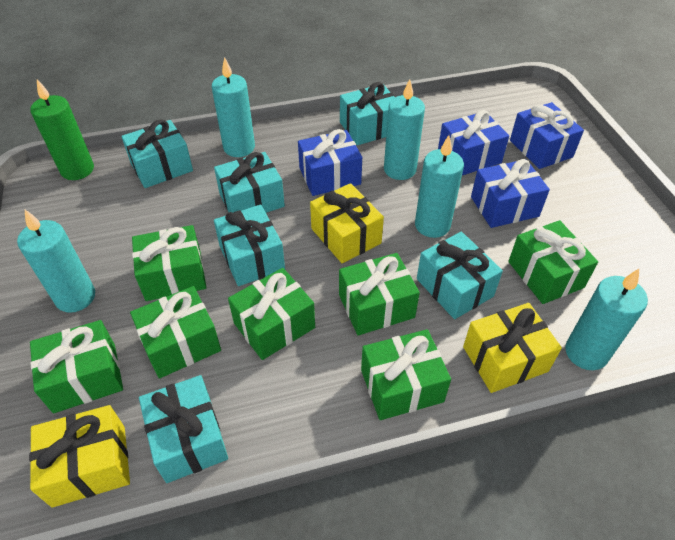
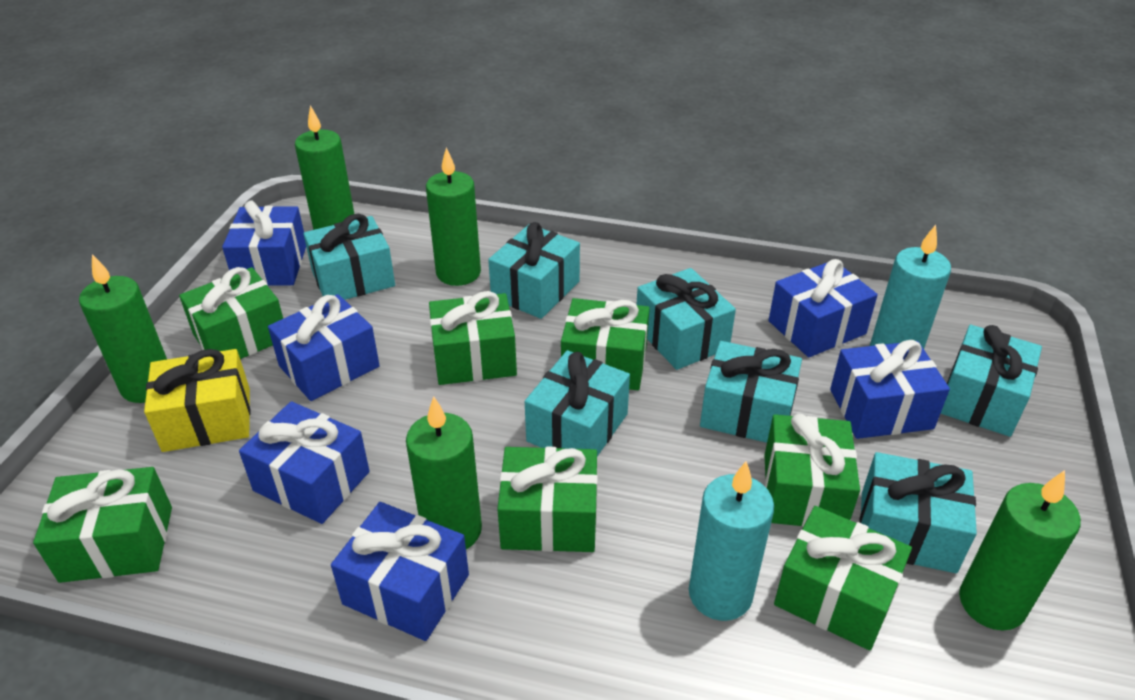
blue gift: [298,129,362,196] [438,110,509,175] [471,159,550,228] [510,102,584,169] = 4 -> [222,201,306,286] [239,401,370,524] [268,294,380,401] [331,502,469,641] [769,259,878,357] [830,340,950,439] = 6
green candle: [30,79,94,180] = 1 -> [79,254,167,403] [295,105,354,230] [406,396,482,549] [426,147,481,286] [959,470,1081,630] = 5
turquoise candle: [17,210,95,313] [212,57,255,157] [384,79,425,180] [415,135,464,238] [565,269,648,370] = 5 -> [689,461,774,621] [870,225,951,349] = 2
turquoise gift: [121,119,193,188] [139,375,228,483] [214,152,285,213] [214,205,285,286] [340,82,395,145] [417,232,503,319] = 6 -> [303,214,395,300] [488,222,580,319] [525,350,630,456] [636,268,736,370] [700,341,802,443] [859,452,977,573] [941,325,1042,437] = 7
yellow gift: [29,405,130,508] [310,183,384,263] [463,303,562,393] = 3 -> [144,349,250,452] = 1

